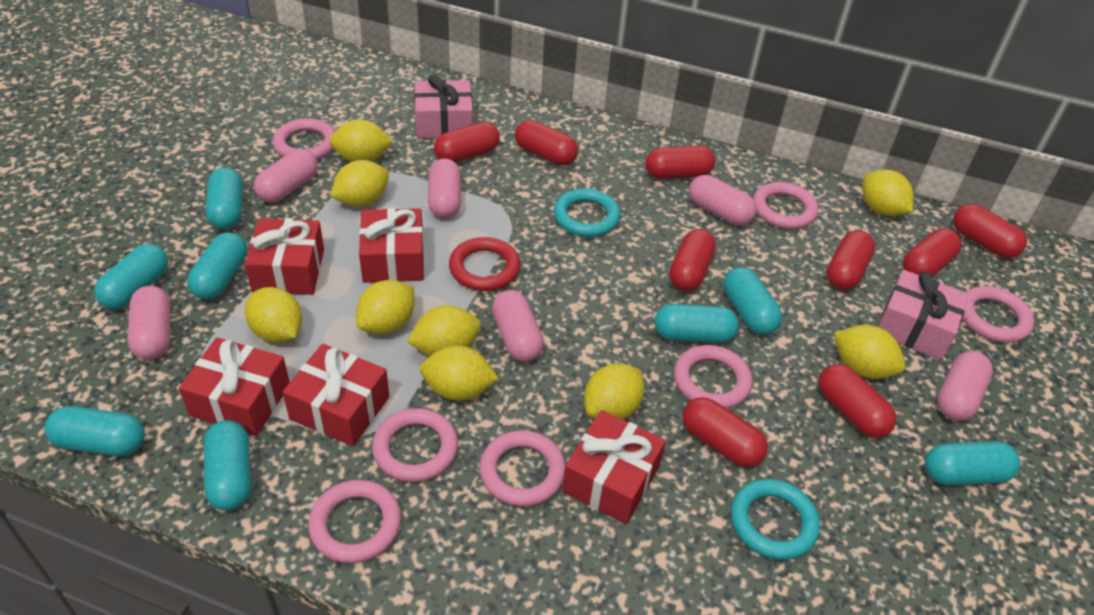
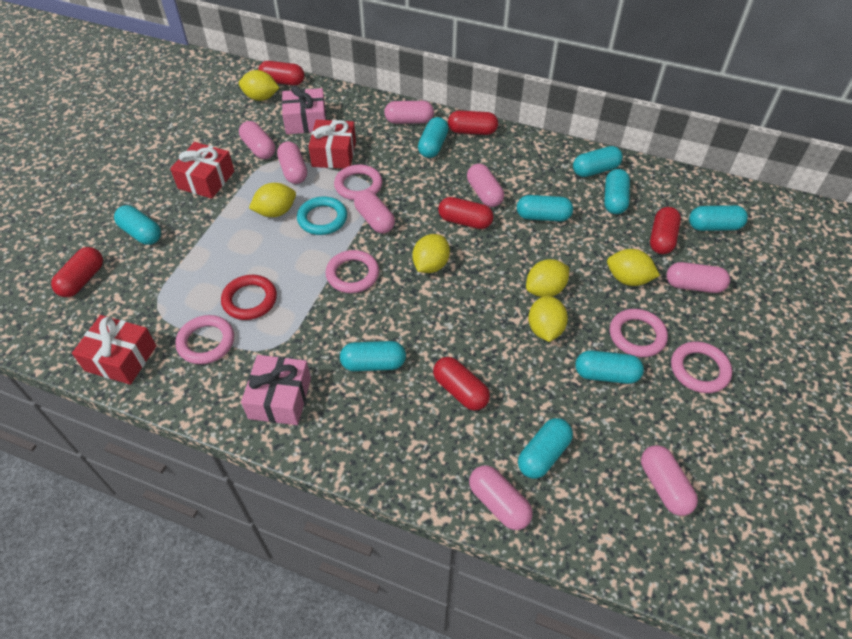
pink capsule: [128,286,171,360] [254,149,318,203] [428,158,461,218] [492,290,544,362] [689,175,757,225] [937,351,993,421] = 6 -> [239,121,275,159] [277,141,307,184] [354,190,395,234] [384,101,434,124] [467,164,504,207] [469,465,532,530] [641,445,698,516] [666,262,730,293] = 8
pink ring: [273,118,335,160] [308,480,401,563] [372,408,458,482] [479,430,565,507] [674,345,752,409] [753,182,818,229] [962,286,1034,343] = 7 -> [175,315,234,364] [325,250,379,293] [334,164,382,200] [610,309,668,357] [671,341,732,393] = 5
red capsule: [434,122,500,163] [515,120,578,166] [645,146,715,179] [669,229,716,291] [682,397,768,467] [818,364,896,438] [826,230,875,290] [903,228,962,277] [953,204,1027,258] = 9 -> [51,247,103,297] [258,61,304,86] [433,357,490,411] [438,197,494,229] [448,110,498,135] [650,207,681,254] = 6
red gift: [179,338,290,436] [245,218,324,295] [283,344,390,446] [359,208,424,283] [562,410,666,524] = 5 -> [72,315,156,385] [170,142,234,199] [308,120,356,169] = 3
turquoise capsule: [45,406,145,456] [94,244,168,310] [187,232,247,300] [204,420,251,511] [206,168,243,229] [655,304,739,343] [723,267,782,335] [925,441,1020,486] = 8 -> [114,205,161,245] [340,341,406,372] [418,117,449,158] [517,195,573,222] [518,418,573,479] [573,146,623,177] [575,350,644,384] [604,169,630,214] [689,205,748,231] = 9
turquoise ring: [554,188,620,237] [731,479,820,560] = 2 -> [297,196,347,235] = 1
yellow lemon: [245,287,303,343] [329,119,393,162] [330,160,389,207] [356,280,414,334] [407,305,481,356] [420,345,499,401] [584,363,644,419] [834,325,905,379] [862,169,914,216] = 9 -> [239,70,279,101] [249,183,296,217] [412,234,450,273] [526,259,569,297] [528,295,568,342] [607,249,660,286] = 6

